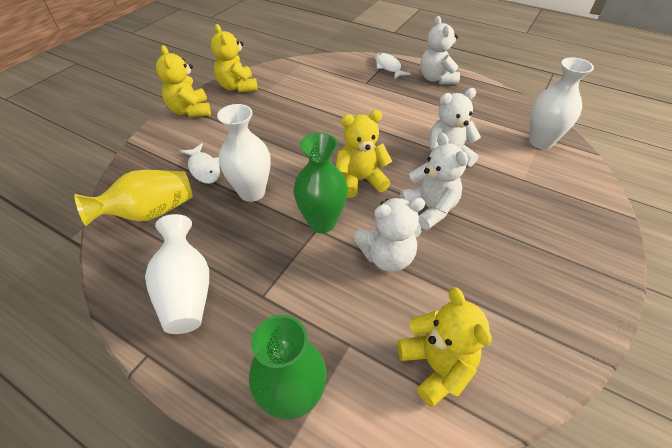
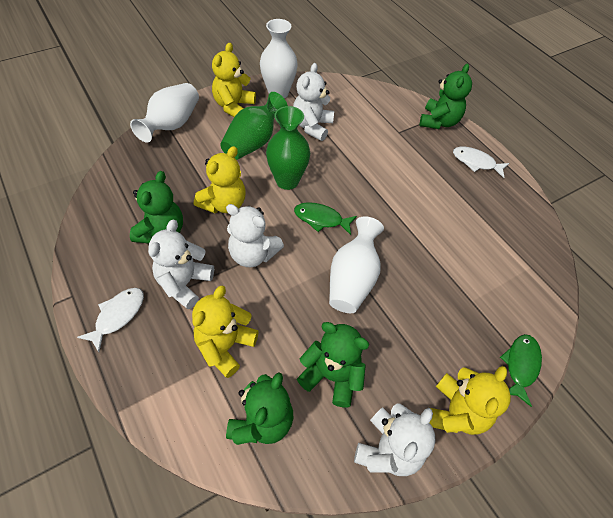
green fish: none = 0 -> [294,202,357,235] [500,334,542,407] = 2
green teddy bear: none = 0 -> [130,171,183,243] [226,373,293,445] [297,322,369,407] [420,64,472,129] = 4
yellow vase: [74,170,193,226] = 1 -> none = 0

